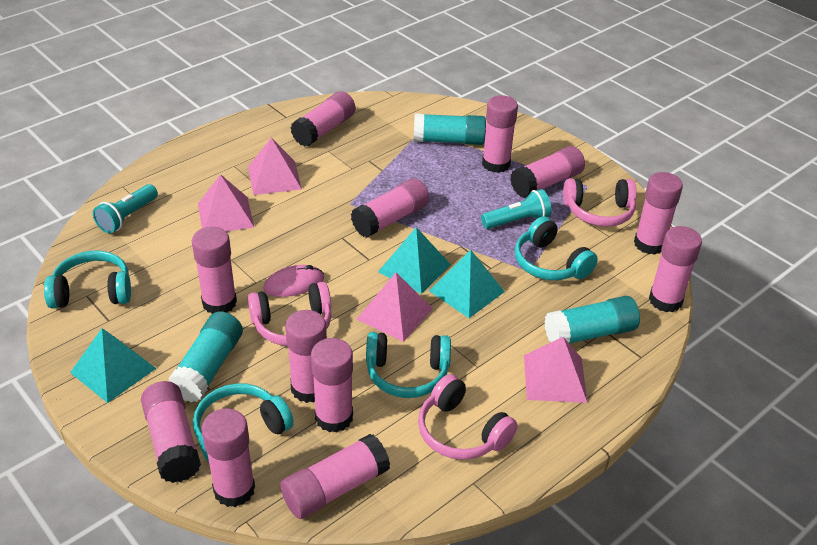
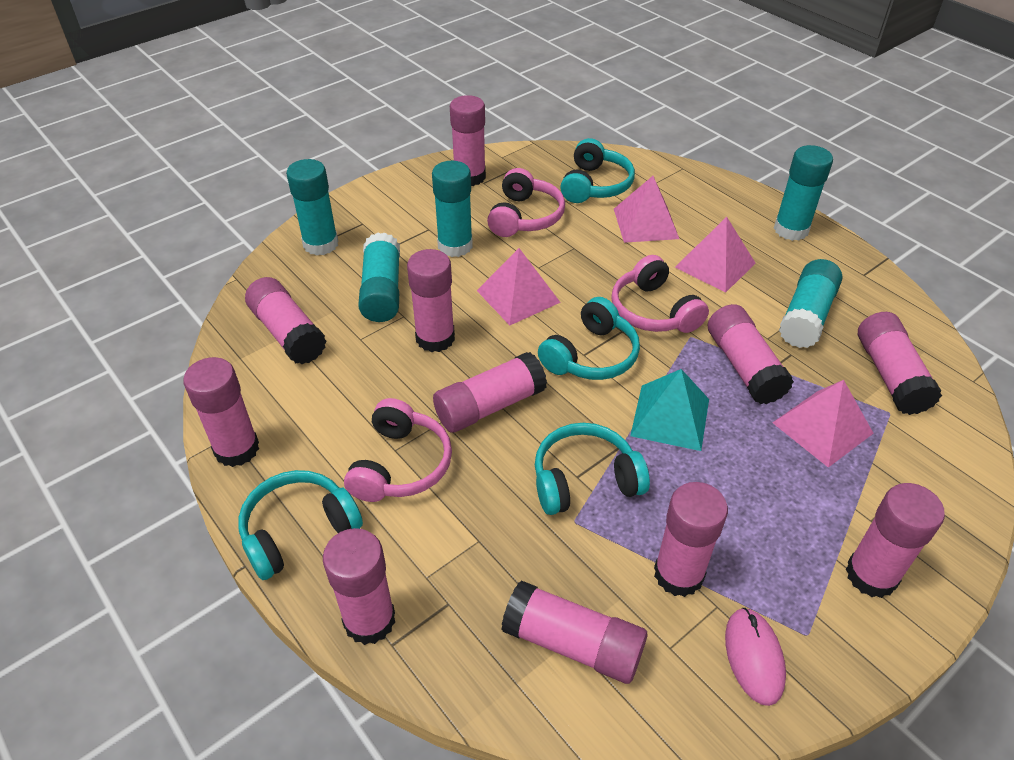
pink glue stick: [141,381,201,483] [192,227,237,314] [201,408,255,507] [280,434,390,519] [285,310,327,403] [290,91,356,147] [311,338,353,433] [351,178,429,238] [482,95,518,173] [510,146,585,198] [634,172,683,255] [649,226,702,312] = 12 -> [183,357,259,467] [245,277,326,364] [323,528,395,645] [407,249,455,352] [433,352,547,433] [450,95,486,186] [501,580,647,684] [654,482,728,597] [708,304,794,404] [846,483,945,598] [858,312,942,415] = 11
turquoise flashlight: [93,184,158,233] [481,189,552,229] = 2 -> none = 0
turquoise glue stick: [169,311,243,402] [414,113,486,145] [544,296,640,344] = 3 -> [286,159,338,256] [358,232,400,322] [432,161,473,257] [774,145,833,241] [779,259,842,348] = 5
turquoise pyramid: [70,328,156,403] [378,227,451,294] [429,250,505,318] = 3 -> [630,369,709,451] = 1

